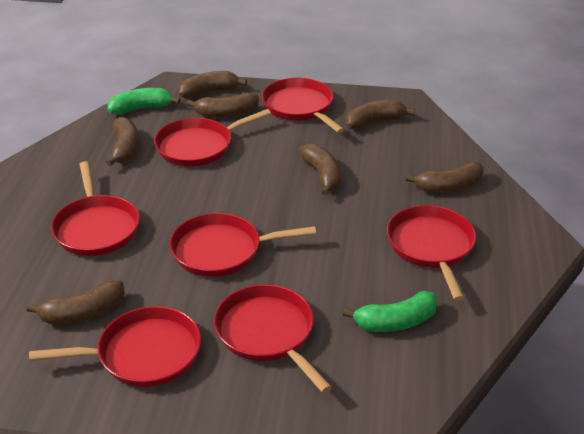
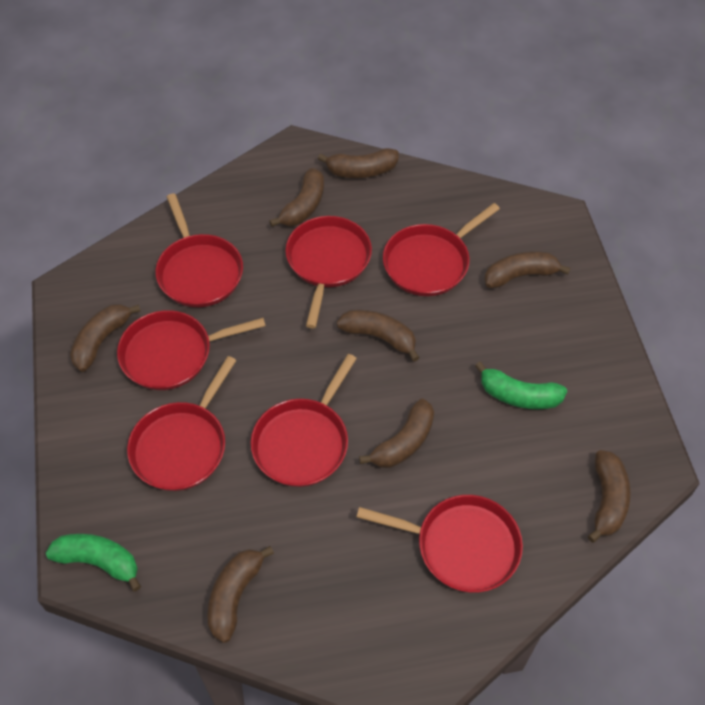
brown banana: [26,280,125,324] [106,117,139,166] [178,71,247,98] [186,92,259,118] [299,143,341,196] [345,100,415,129] [406,161,484,193] = 7 -> [70,304,141,372] [208,546,274,643] [270,168,324,227] [318,148,399,178] [337,310,420,362] [359,399,434,468] [484,251,570,288] [588,450,630,543] = 8

